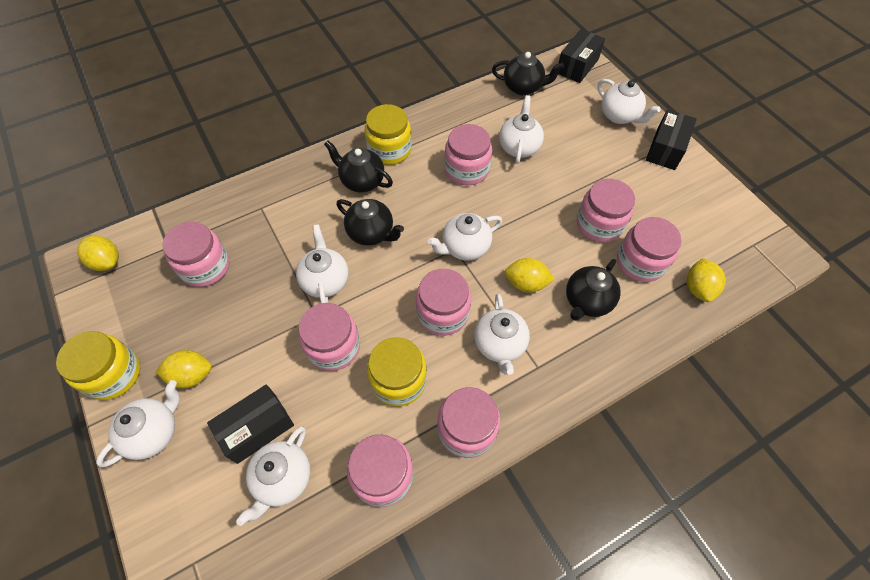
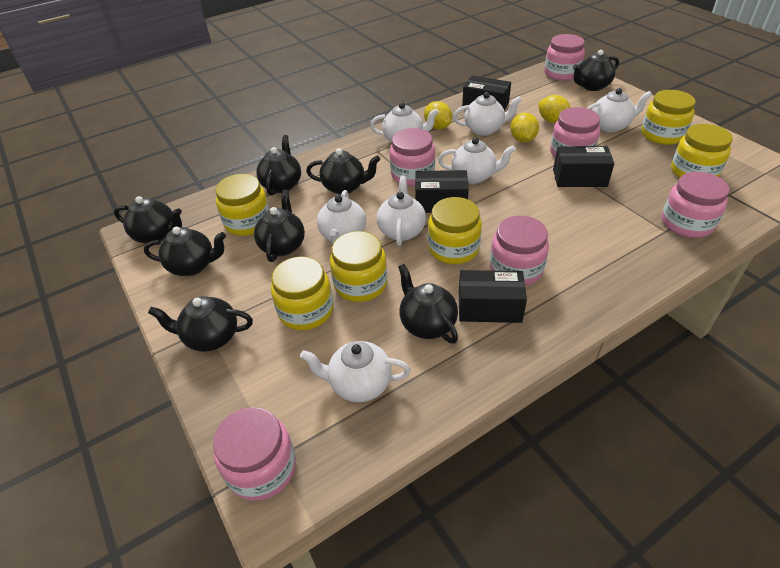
black box: [207,384,294,464] [558,29,605,83] [646,109,697,170] = 3 -> [415,170,469,213] [459,270,527,323] [462,76,511,111] [553,146,614,187] = 4
black teapot: [324,140,393,192] [336,199,404,246] [492,52,564,95] [566,259,621,321] = 4 -> [114,196,182,244] [144,227,226,276] [148,296,253,352] [254,190,305,262] [256,135,301,196] [306,148,380,195] [398,264,458,344] [573,50,619,91] = 8
pink jar: [162,222,229,287] [298,303,360,371] [347,435,414,507] [416,269,471,336] [437,387,500,458] [444,124,492,186] [577,179,635,242] [617,217,682,282] = 8 -> [213,407,296,501] [390,128,435,186] [490,216,549,285] [544,34,585,81] [550,107,600,157] [662,172,729,238] = 6
yellow jar: [56,331,140,400] [365,104,412,165] [367,337,427,407] = 3 -> [215,174,270,236] [271,256,333,330] [330,231,387,302] [428,197,482,264] [641,90,695,145] [671,124,733,178] = 6
yellow lemon: [77,235,119,271] [155,350,212,388] [505,258,555,293] [687,258,726,302] = 4 -> [424,101,452,130] [511,113,539,143] [538,95,571,123] = 3

